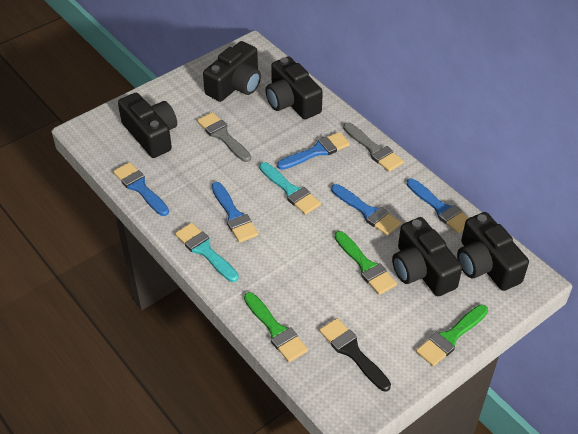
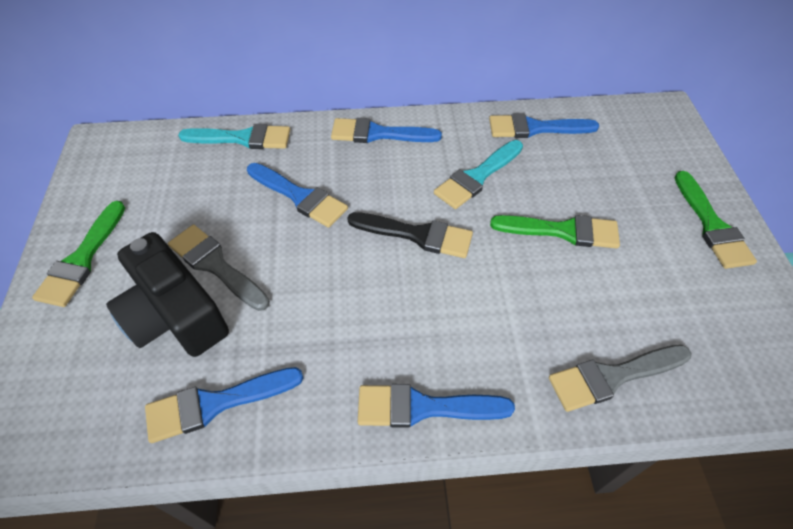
black camera: [118,93,177,158] [203,41,261,102] [265,56,323,119] [392,217,462,296] [457,212,529,291] = 5 -> [106,232,229,357] = 1

